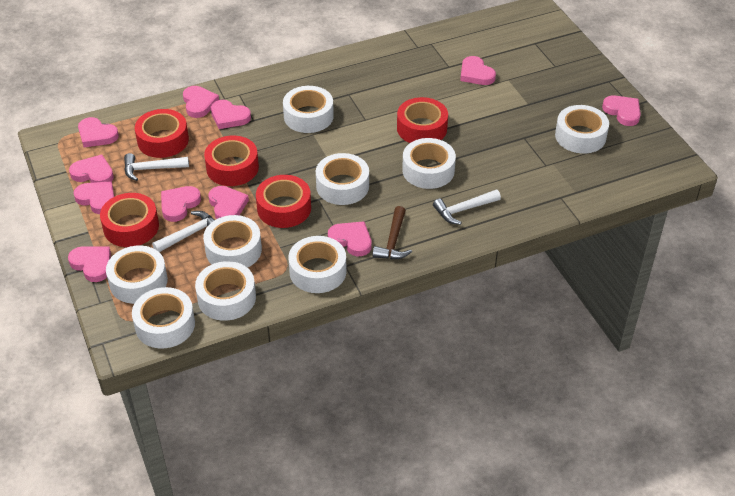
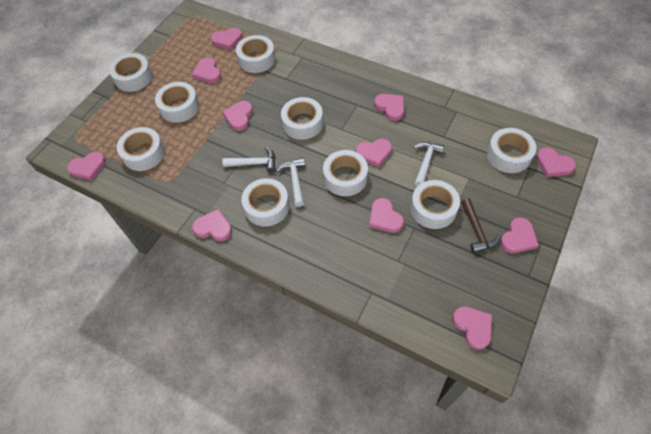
red tape: [100,193,159,247] [135,109,189,158] [204,136,259,186] [256,175,311,228] [397,97,448,143] = 5 -> none = 0

